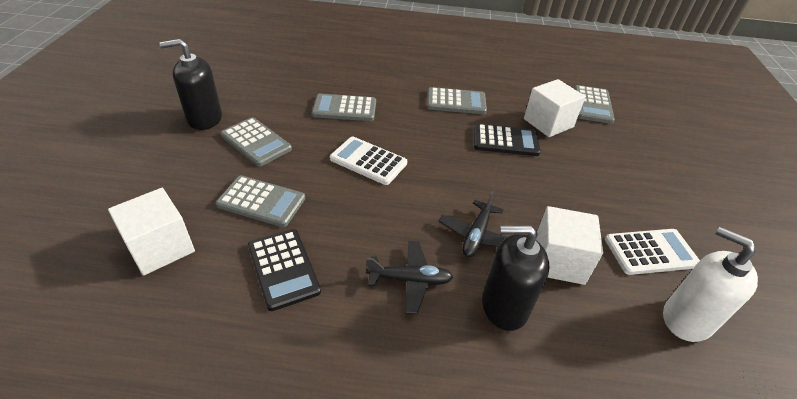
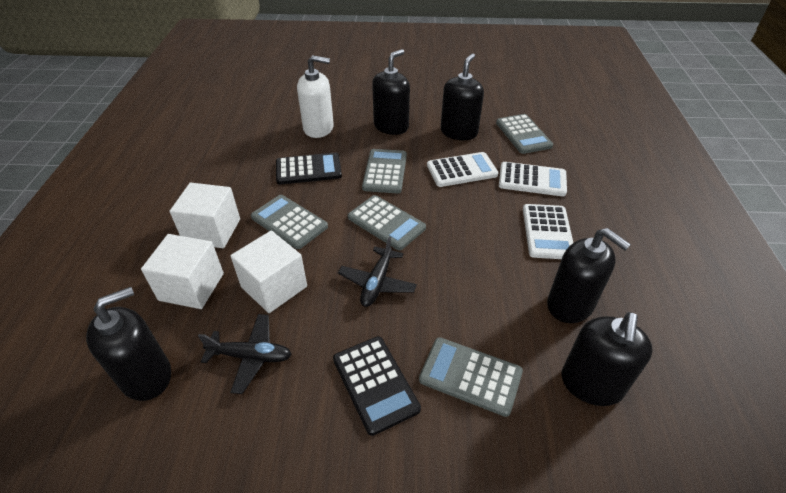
black soap dispenser: [159,39,222,130] [482,225,550,331] = 2 -> [86,287,171,401] [372,49,410,135] [441,53,484,140] [547,228,631,323] [562,312,653,406] = 5
white calculator: [330,137,407,185] [605,229,700,275] = 2 -> [427,152,498,187] [499,162,567,197] [523,204,573,259] = 3

